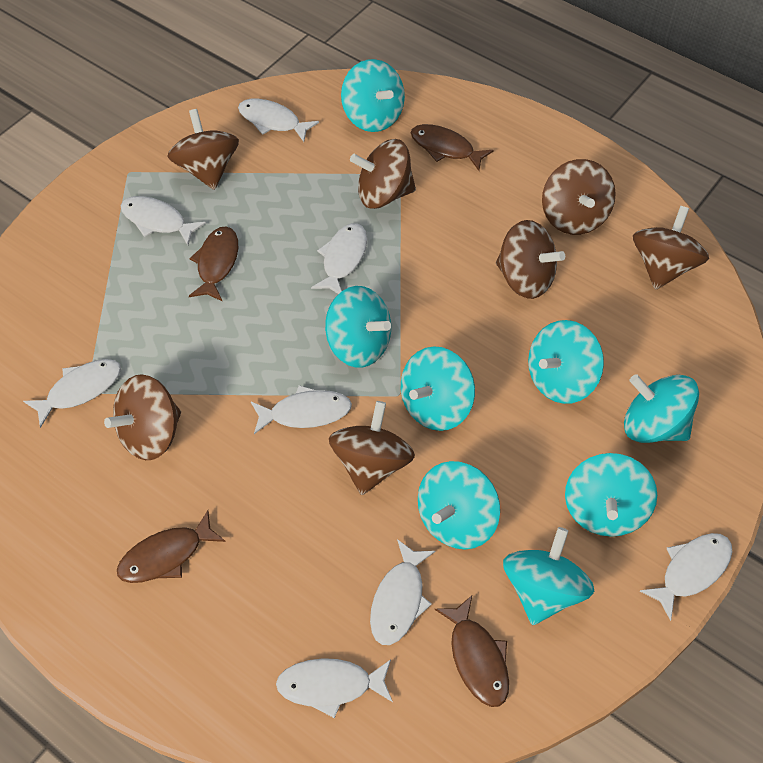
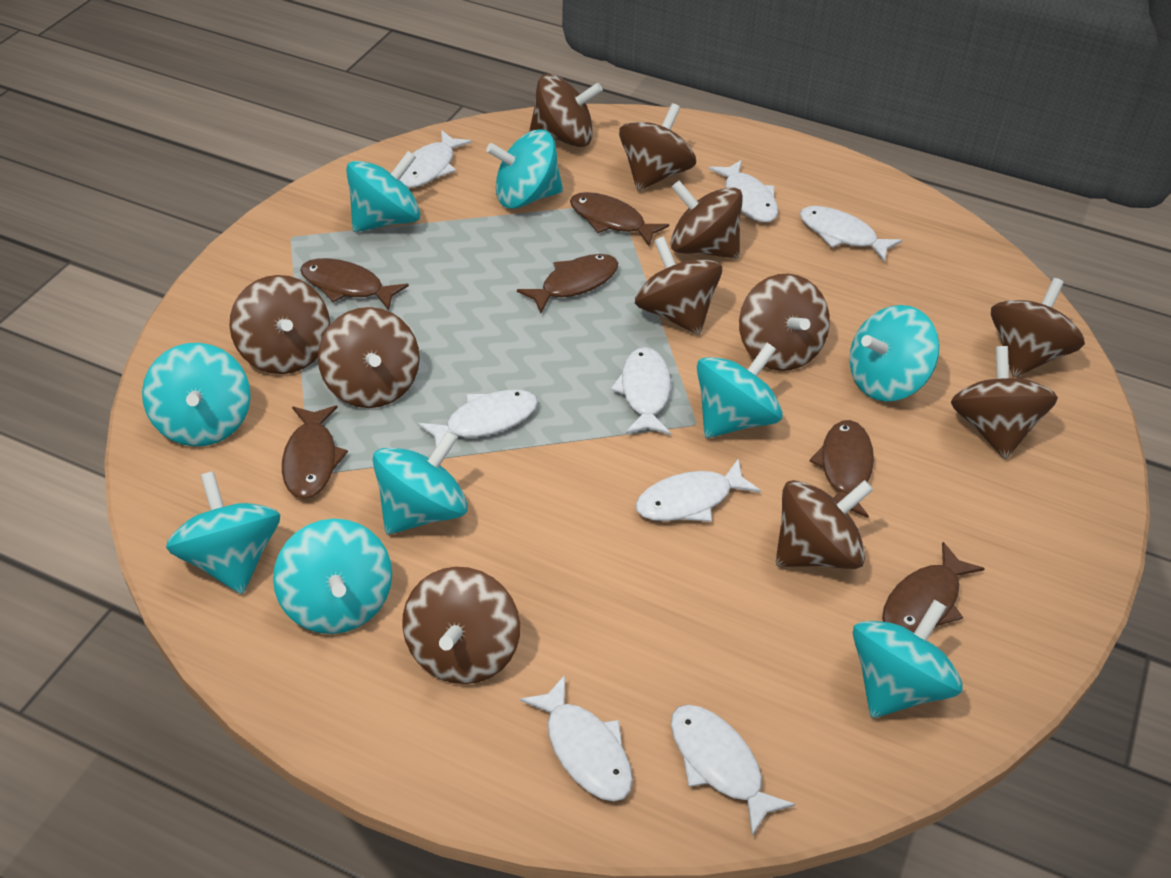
brown fish: [117,510,226,583] [189,226,238,302] [411,124,494,171] [434,595,509,707] = 4 -> [282,406,348,499] [300,258,409,310] [517,254,618,314] [570,192,669,246] [810,420,874,518] [882,542,985,632] = 6
brown spinning top: [104,374,181,460] [167,109,239,190] [329,401,415,495] [350,139,416,209] [496,220,565,299] [542,159,616,235] [633,206,709,290] = 7 -> [229,275,330,374] [318,307,420,408] [402,567,520,684] [529,74,603,147] [619,103,696,191] [635,236,722,335] [670,181,743,259] [739,274,830,371] [776,480,873,569] [951,346,1058,459] [991,278,1085,377] = 11
turquoise spinning top: [325,286,391,368] [341,59,405,132] [401,346,475,431] [418,461,500,549] [503,527,594,625] [528,320,604,404] [565,453,657,537] [624,374,699,443] = 8 -> [142,343,251,446] [166,471,280,594] [273,519,392,634] [346,151,420,232] [373,431,468,534] [486,130,563,209] [697,343,783,438] [849,305,939,402] [853,600,963,718] = 9

